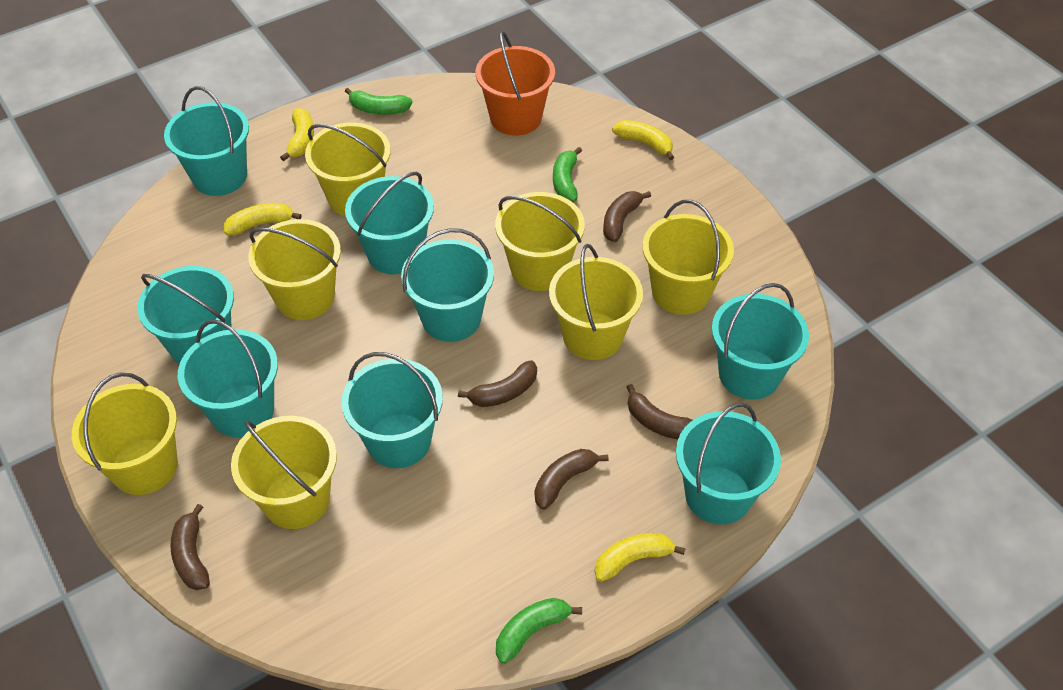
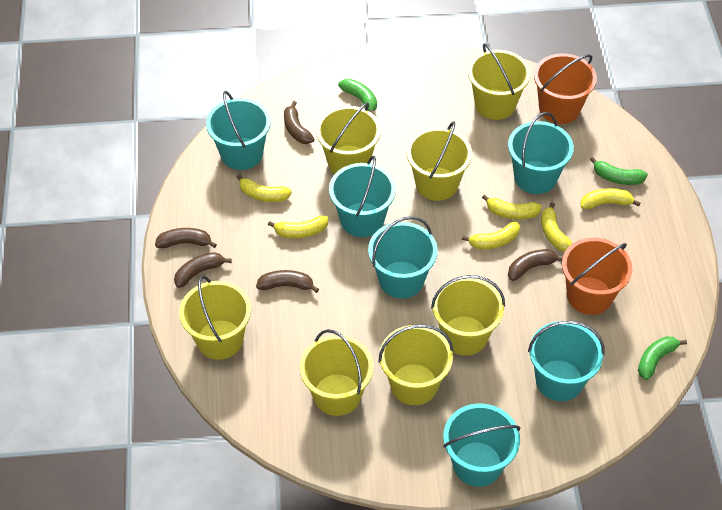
orange bucket: [476,31,555,136] = 1 -> [534,53,597,124] [562,238,632,315] = 2
turquoise bucket: [137,266,234,364] [164,86,249,196] [178,319,278,437] [342,352,443,468] [345,172,434,274] [401,228,494,342] [676,402,781,524] [712,283,809,399] = 8 -> [206,91,271,170] [329,156,396,237] [368,216,438,299] [443,403,521,487] [508,112,574,194] [528,321,604,401] = 6
yellow banana: [224,203,302,235] [280,108,314,161] [594,533,686,582] [612,120,674,160] = 4 -> [237,174,292,202] [268,216,328,238] [462,222,520,249] [482,195,542,220] [541,202,572,252] [581,188,640,209] = 6

